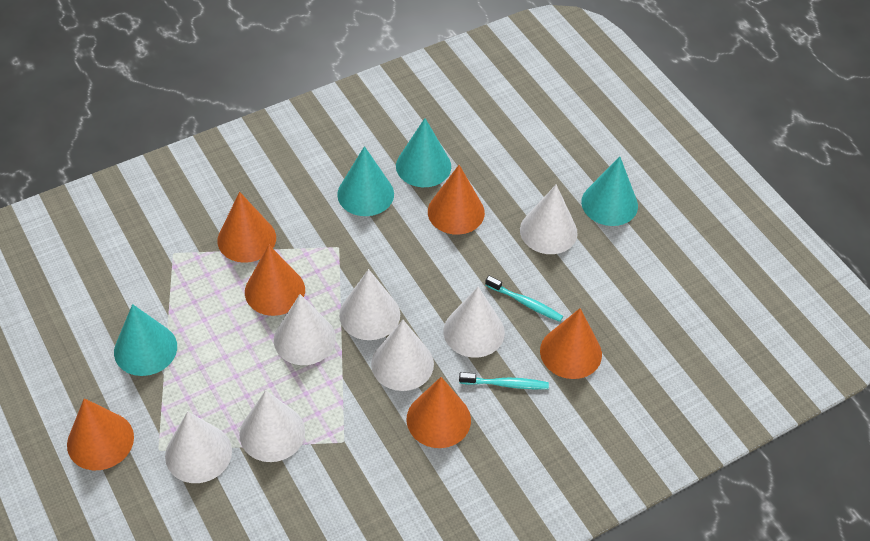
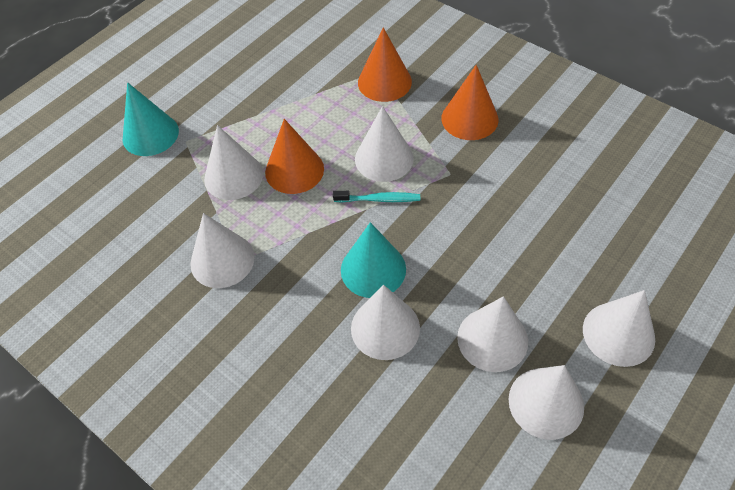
orange cone: [67,398,134,470] [217,192,276,263] [245,245,305,316] [406,377,471,448] [428,165,485,235] [540,308,602,379] = 6 -> [265,119,324,194] [358,27,412,102] [441,65,498,140] = 3
turquoise cone: [114,304,177,376] [337,146,394,216] [396,118,451,187] [581,157,638,226] = 4 -> [123,82,179,156] [341,222,406,298] = 2
turquoise toothbrush: [459,372,549,389] [485,276,563,322] = 2 -> [333,191,420,203] = 1

